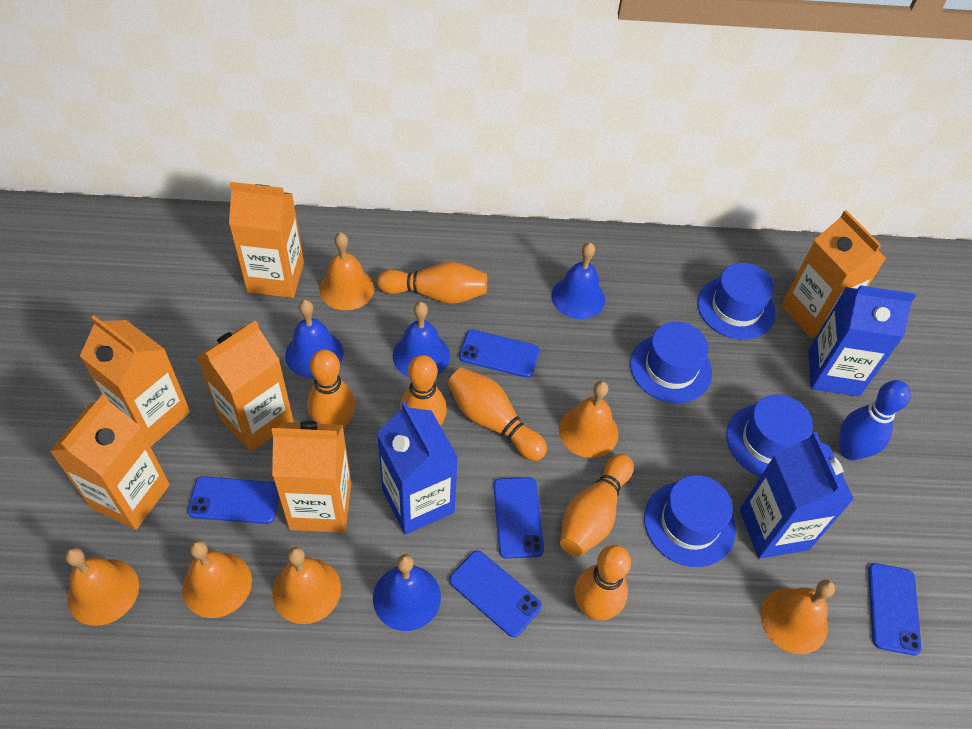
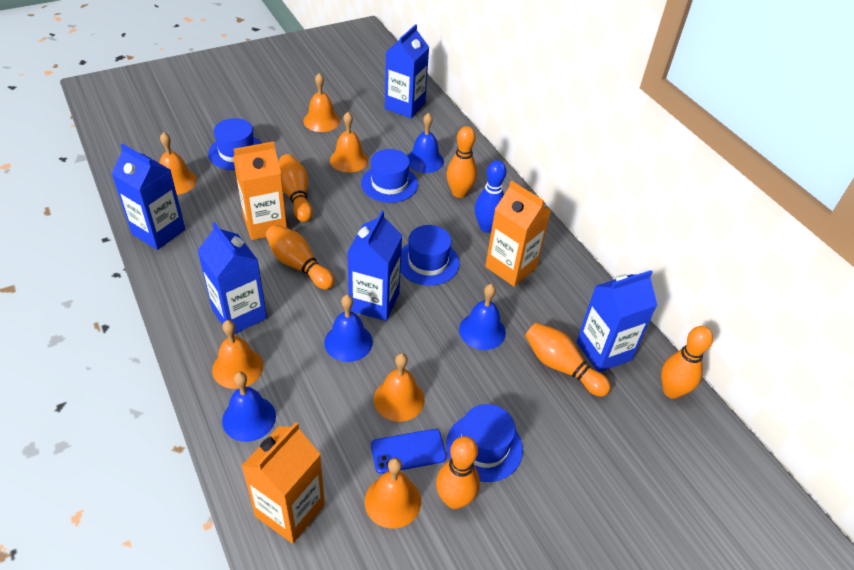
blue carton: [377,402,458,535] [740,432,854,559] [808,285,916,397] = 3 -> [112,143,185,250] [197,222,267,334] [347,211,402,321] [385,24,429,118] [577,270,657,372] = 5
blue phone: [188,476,279,524] [449,550,542,637] [459,330,540,378] [493,477,544,559] [868,563,922,656] = 5 -> [371,429,447,474] = 1
orange carton: [50,394,170,530] [80,315,190,447] [197,320,294,452] [229,182,304,298] [272,421,351,533] [781,210,886,338] = 6 -> [233,141,287,240] [242,422,325,544] [485,181,551,286] = 3

